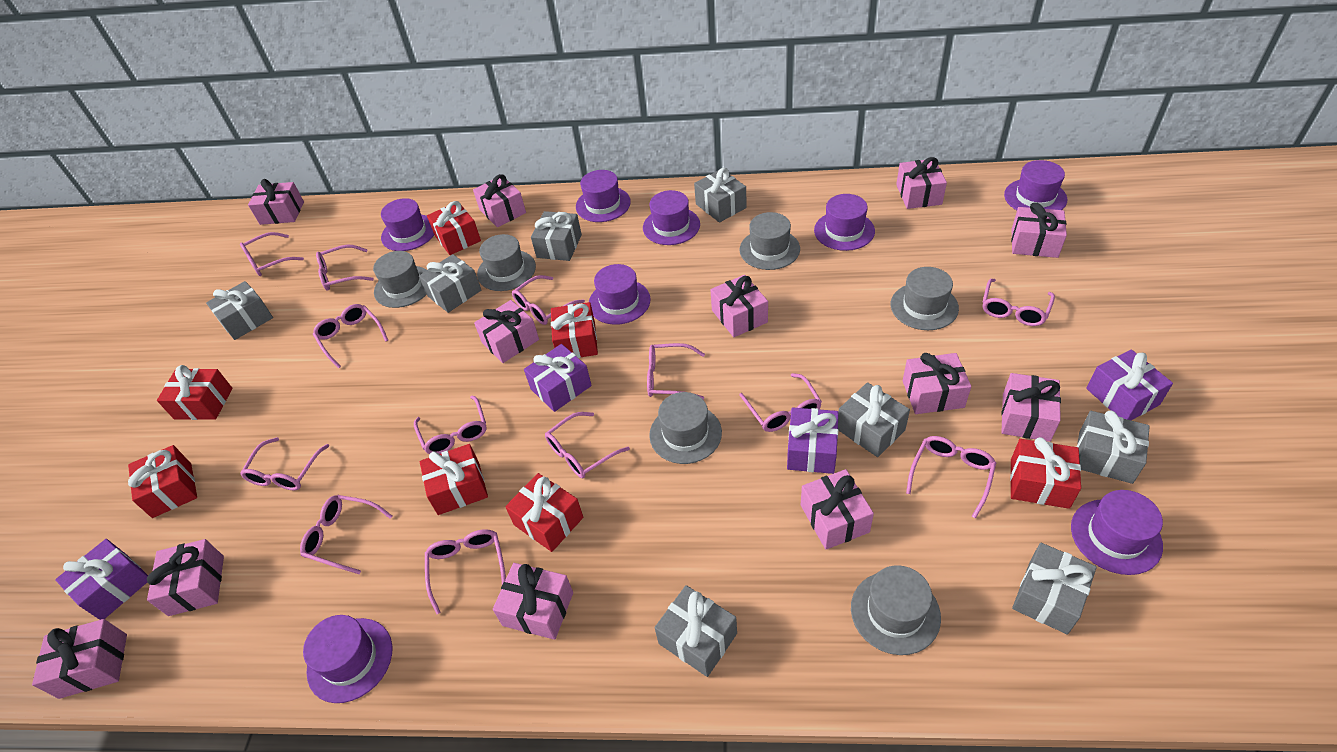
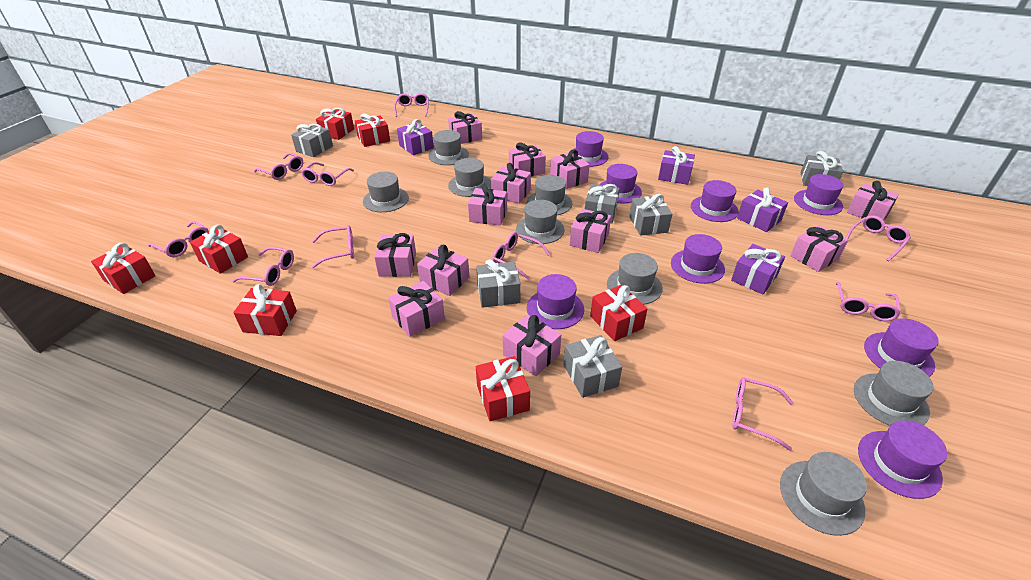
grey gift: [206,281,273,340] [419,254,481,313] [531,211,582,261] [655,585,737,677] [694,168,747,223] [838,382,910,457] [1012,543,1097,635] [1077,410,1150,484] = 8 -> [291,124,333,157] [476,260,521,308] [564,335,622,398] [585,184,620,223] [629,194,672,236] [800,151,843,186] = 6
grey hat: [373,251,427,308] [477,234,536,291] [649,392,722,464] [740,212,800,270] [851,565,941,655] [891,267,959,330] = 6 -> [363,172,409,212] [428,130,469,165] [448,158,491,197] [516,200,564,244] [527,175,572,215] [607,253,663,305] [780,452,867,536] [854,361,934,426] = 8
pink glasses: [240,232,304,276] [240,437,329,490] [300,495,392,574] [313,304,388,368] [316,245,374,291] [414,396,487,454] [425,529,506,614] [512,275,585,325] [545,412,630,478] [647,343,705,400] [739,373,822,432] [906,436,996,519] [983,279,1055,326] = 13 -> [148,221,209,257] [232,247,294,286] [254,153,303,180] [301,162,354,186] [312,225,354,268] [394,93,429,117] [493,232,551,280] [732,377,793,451] [836,282,901,321] [846,215,911,261] = 10

